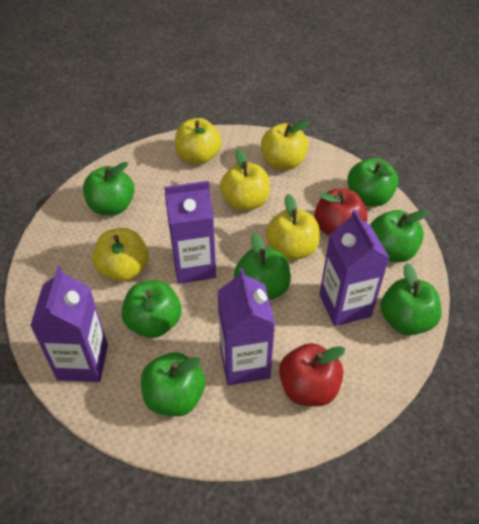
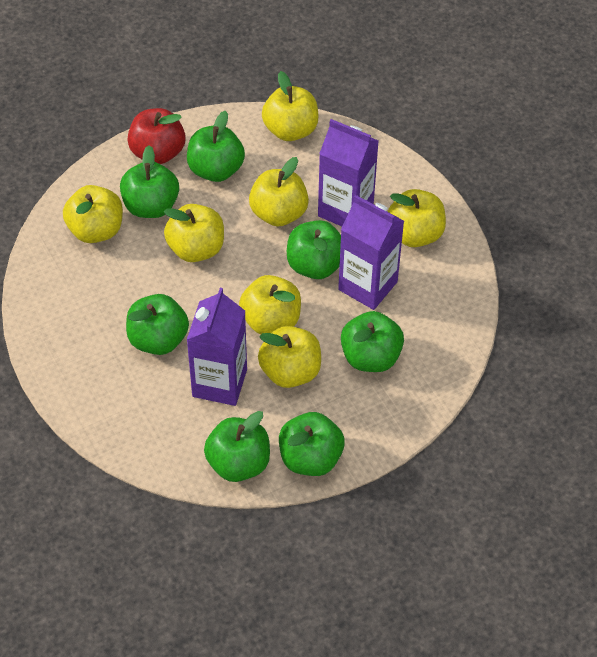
purple carton: [30,267,108,382] [164,181,216,284] [217,268,275,385] [319,209,389,326] = 4 -> [187,288,247,406] [318,119,378,226] [338,195,404,310] = 3
red apple: [279,343,345,406] [314,189,368,236] = 2 -> [127,108,186,164] = 1
yellow apple: [92,228,149,282] [175,118,222,165] [220,148,270,211] [261,120,309,170] [266,194,320,260] = 5 -> [63,185,123,243] [164,204,224,262] [239,275,301,334] [249,157,309,226] [258,326,321,388] [262,71,319,141] [387,189,446,247] = 7

